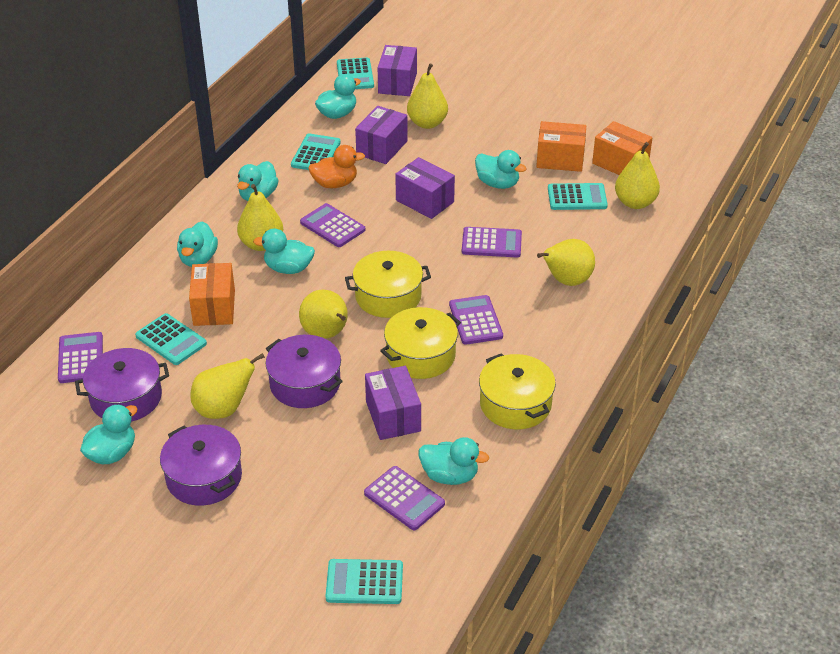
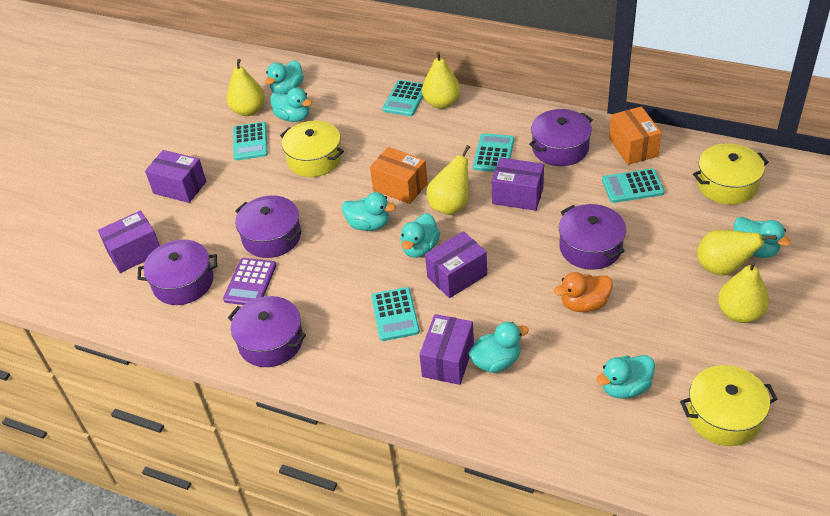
orange box: [189,263,235,326] [536,121,586,172] [592,121,652,175] = 3 -> [370,147,428,204] [609,106,662,165] = 2
purple box: [355,106,408,164] [365,366,421,440] [378,45,417,96] [395,157,455,219] = 4 -> [98,210,160,273] [145,150,206,203] [419,314,474,385] [425,231,487,298] [492,158,544,211] = 5
purple calculator: [58,332,103,383] [300,203,365,247] [364,466,445,531] [449,295,503,345] [462,227,522,257] = 5 -> [223,258,276,305] = 1
purple pot: [75,348,169,422] [160,425,242,506] [266,335,343,408] = 3 -> [138,239,217,305] [228,296,306,367] [235,195,301,258] [529,109,593,166] [559,204,626,270] = 5
yellow pear: [190,353,265,419] [237,184,283,251] [299,290,348,339] [407,63,448,129] [537,239,595,286] [615,142,660,209] = 6 -> [226,59,265,116] [422,51,460,109] [427,145,470,215] [697,230,776,275] [718,261,769,323] = 5

